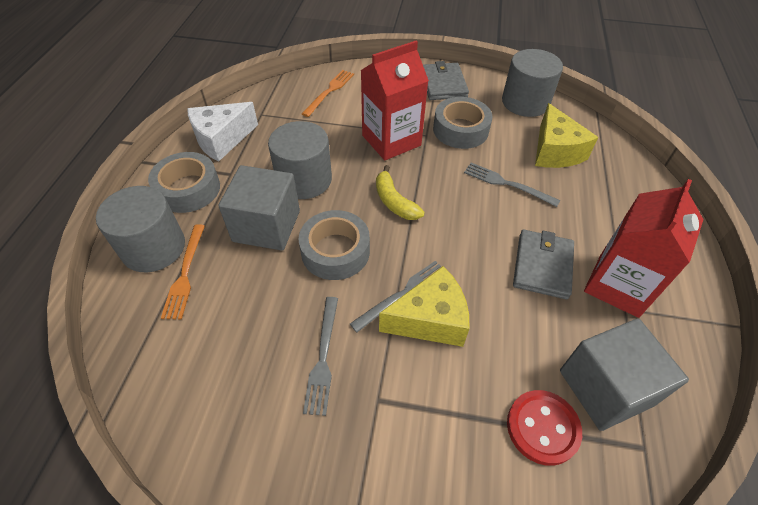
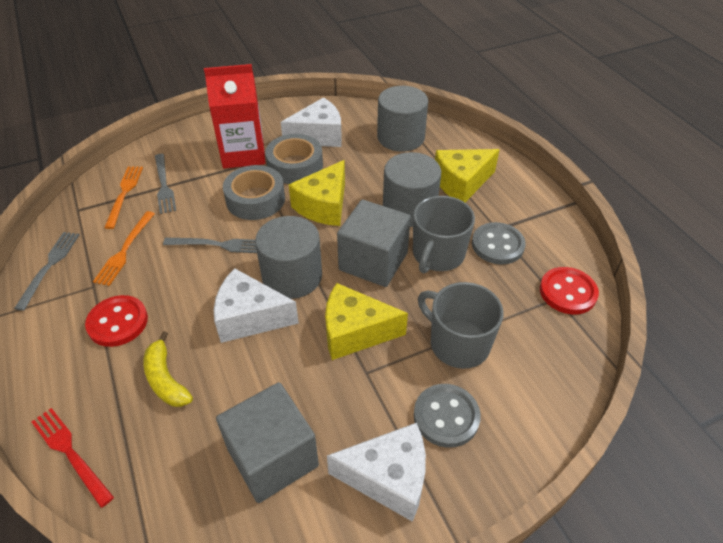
grey button: none = 0 -> [414,384,481,448] [472,222,526,264] = 2
grey mug: none = 0 -> [413,196,475,273] [418,282,503,369] = 2
grey tape: [148,152,220,213] [298,210,370,280] [433,97,492,149] = 3 -> [223,165,285,220] [265,134,323,184] = 2
grey wallet: [423,61,469,100] [513,230,574,300] = 2 -> none = 0
red button: [507,390,582,466] = 1 -> [85,295,148,347] [540,267,599,314] = 2
red carton: [360,41,429,160] [584,179,704,318] = 2 -> [204,64,266,169] = 1
red fork: none = 0 -> [31,408,114,508] = 1
white cheese: [187,102,258,162] = 1 -> [214,268,299,343] [281,97,342,147] [327,423,426,522] = 3
yellow cheese: [379,266,469,347] [535,103,598,168] = 2 -> [289,160,345,226] [325,283,408,360] [435,149,500,202] = 3

